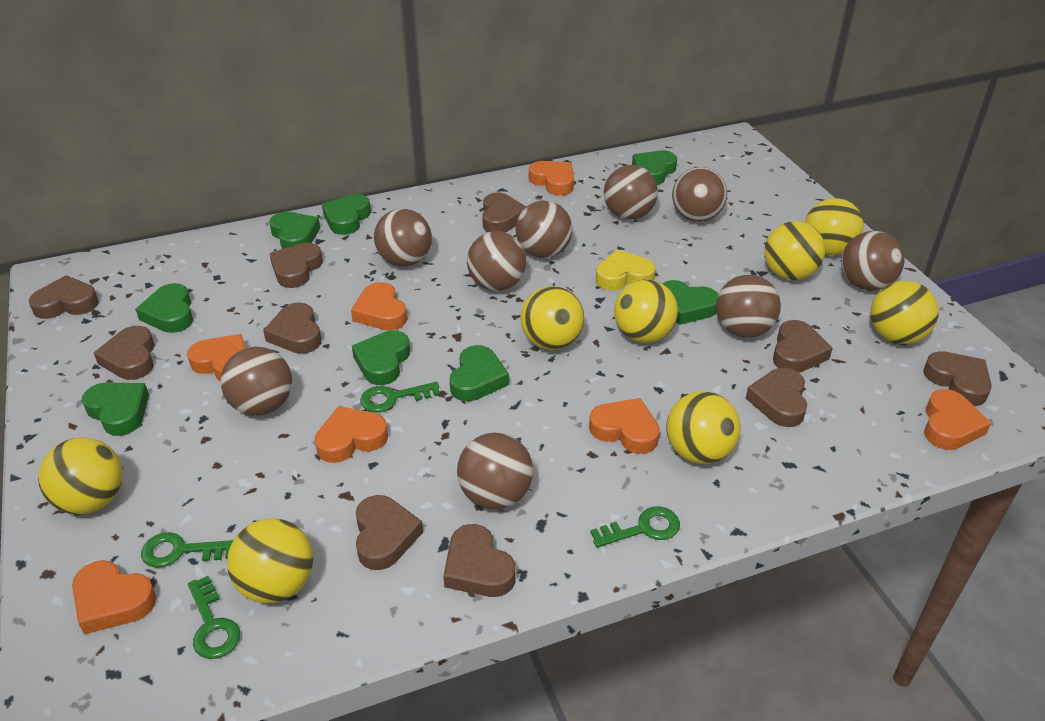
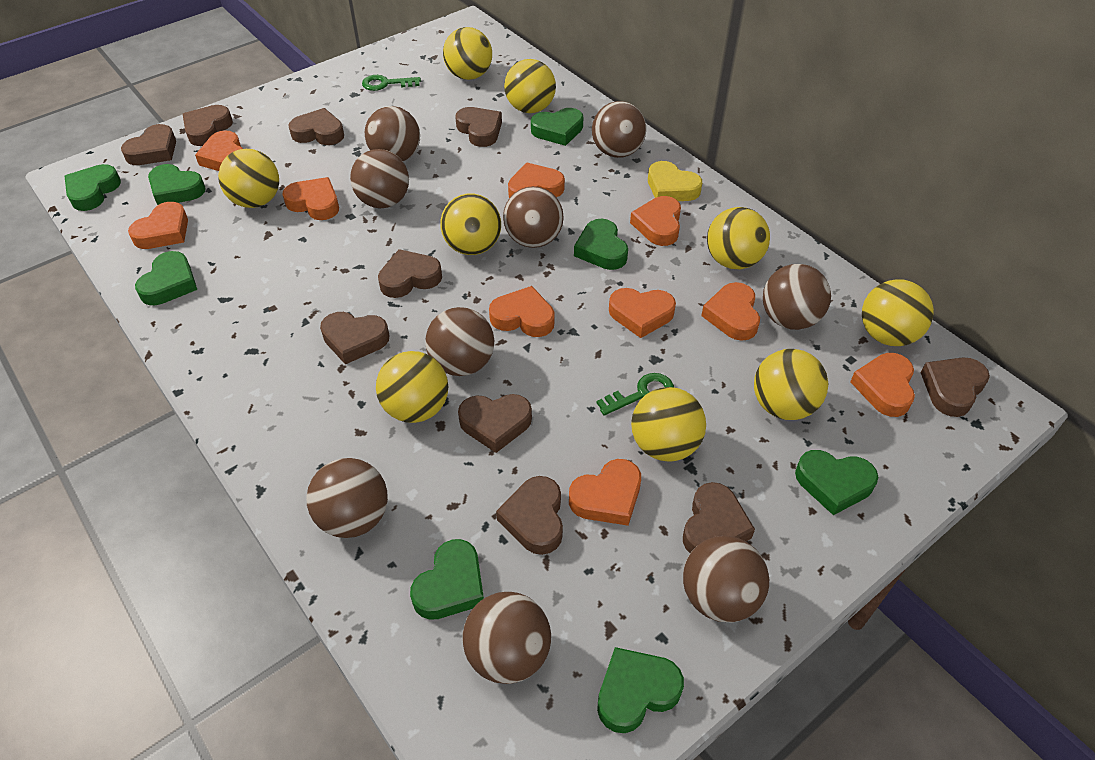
green key: [141,532,234,568] [188,576,240,659] [360,382,440,412] [590,506,680,548] = 4 -> [362,75,421,91] [596,373,674,416] = 2
orange heart: [72,560,157,634] [187,334,246,382] [315,406,388,463] [351,282,407,331] [529,161,574,196] [589,398,660,454] [924,389,991,450] = 7 -> [128,202,188,249] [195,130,243,171] [282,177,339,220] [489,286,555,337] [508,162,565,198] [569,459,641,526] [609,288,676,338] [630,196,681,246] [701,282,760,341] [850,353,915,417] = 10
yellow ball: [38,437,123,515] [227,518,313,604] [520,286,584,350] [614,280,678,343] [666,391,740,464] [764,221,825,280] [805,198,864,256] [870,281,939,344] = 8 -> [218,149,279,208] [376,351,448,423] [440,194,501,255] [443,27,492,80] [504,59,556,113] [631,387,706,462] [707,207,770,269] [754,349,828,420] [862,279,934,346] = 9

